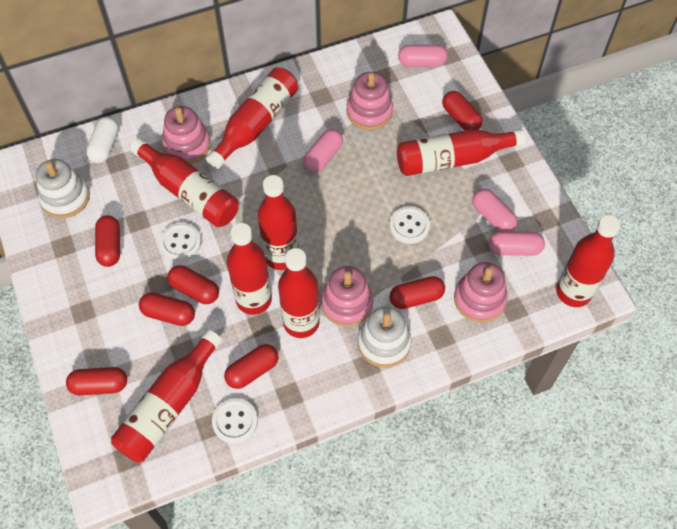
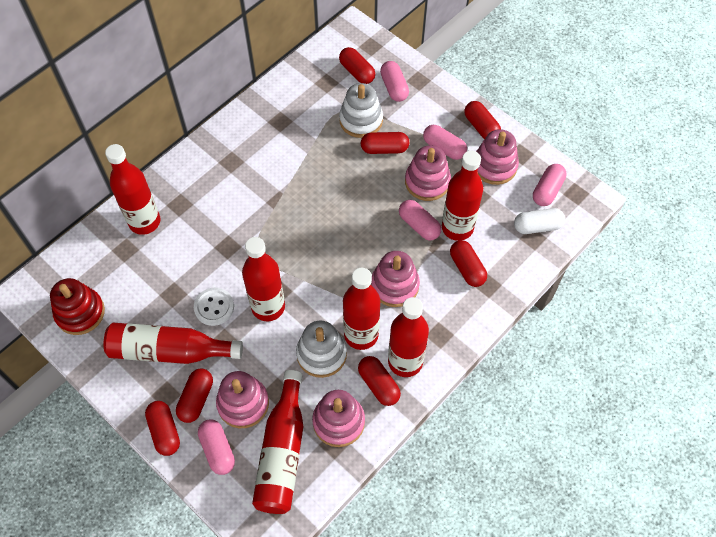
pink capsule: [303,129,343,172] [398,45,448,67] [472,189,517,231] [489,231,545,256] = 4 -> [198,419,235,475] [380,61,409,102] [399,200,441,241] [423,125,467,160] [533,164,567,206] = 5
pink stacking toy: [162,106,211,164] [321,266,373,327] [346,72,393,130] [454,262,508,322] = 4 -> [216,371,269,428] [312,390,365,447] [371,251,420,307] [405,146,451,201] [476,129,519,185] = 5
red bottle: [111,330,222,463] [130,138,239,227] [206,67,298,169] [227,223,272,315] [257,175,299,270] [278,248,320,338] [397,129,525,176] [556,215,620,307] = 8 -> [103,323,243,364] [105,144,160,235] [242,237,285,321] [252,370,303,514] [343,268,380,350] [388,297,429,377] [442,151,483,241] = 7
red stacking toy: none = 0 -> [50,278,105,335] = 1
white button: [159,223,201,261] [212,398,258,444] [389,206,430,244] = 3 -> [194,288,234,326] = 1

